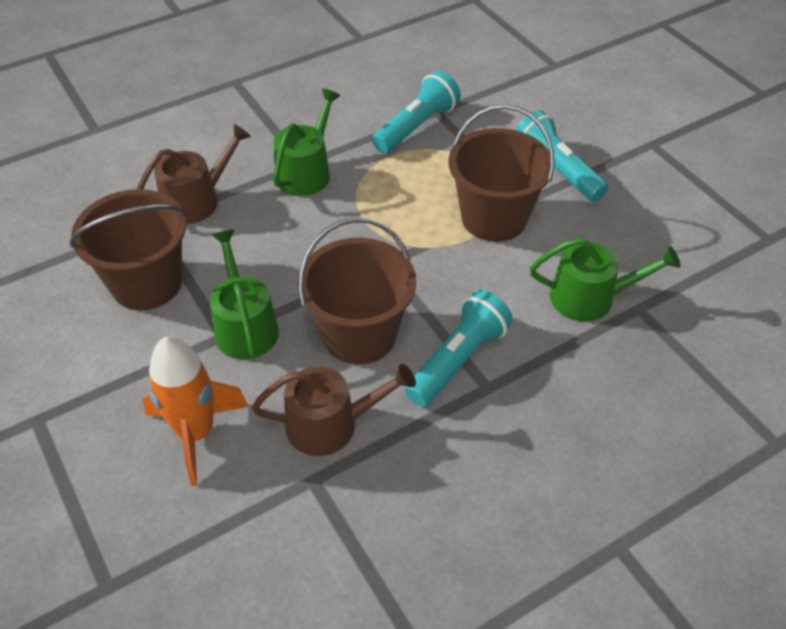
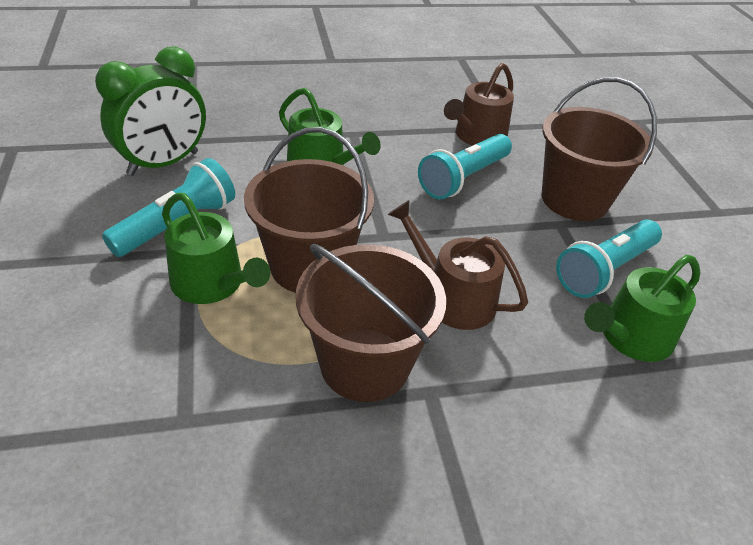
green clock: none = 0 -> [95,46,206,176] = 1
orange rocket: [142,337,248,486] = 1 -> none = 0

